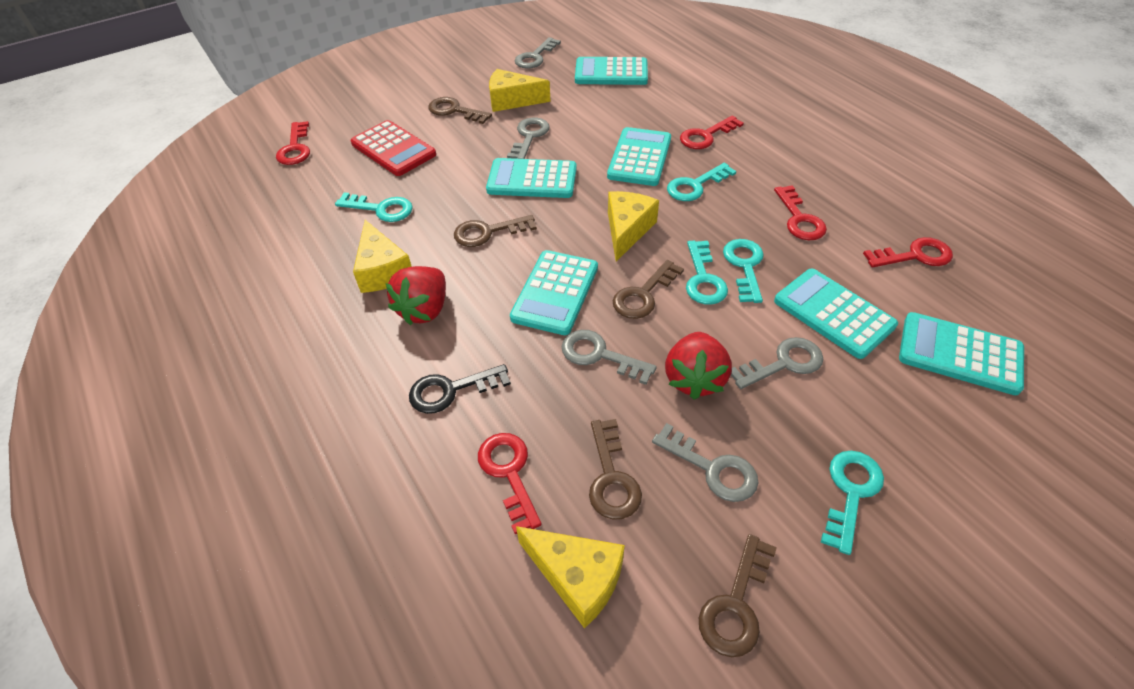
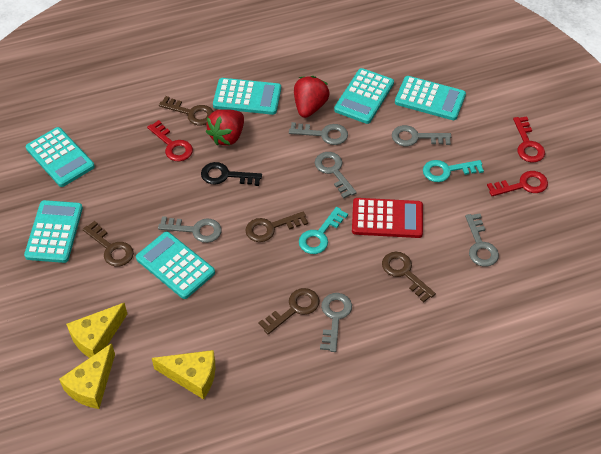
grey key: [507,118,550,159] [515,37,561,69] [562,330,657,385] [652,423,758,502] [731,337,823,389] = 5 -> [158,216,222,243] [289,122,348,145] [315,152,357,198] [320,293,352,352] [392,125,451,146] [465,214,499,267] = 6
red key: [276,121,310,165] [478,433,542,534] [680,116,744,149] [774,185,827,240] [863,237,953,268] = 5 -> [147,120,193,161] [487,171,548,196] [513,117,545,162] = 3
turquoise key: [335,192,413,222] [667,163,737,201] [686,240,728,305] [723,239,764,303] [821,451,884,555] = 5 -> [299,207,348,254] [423,160,484,182] = 2
yellow cheese: [353,220,412,293] [489,69,550,112] [516,526,625,629] [608,191,659,262] = 4 -> [59,343,115,409] [66,303,127,358] [152,350,215,399] = 3

